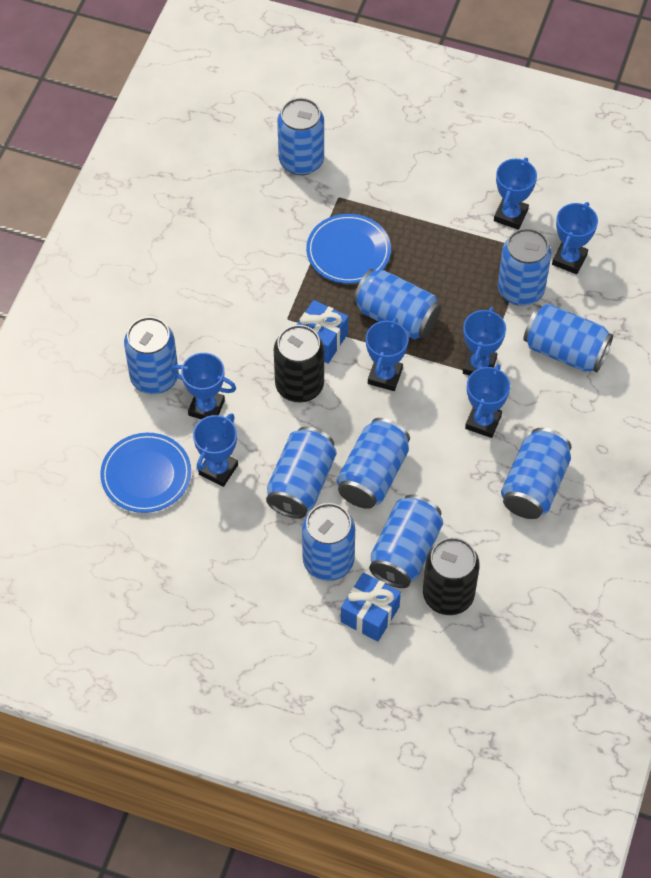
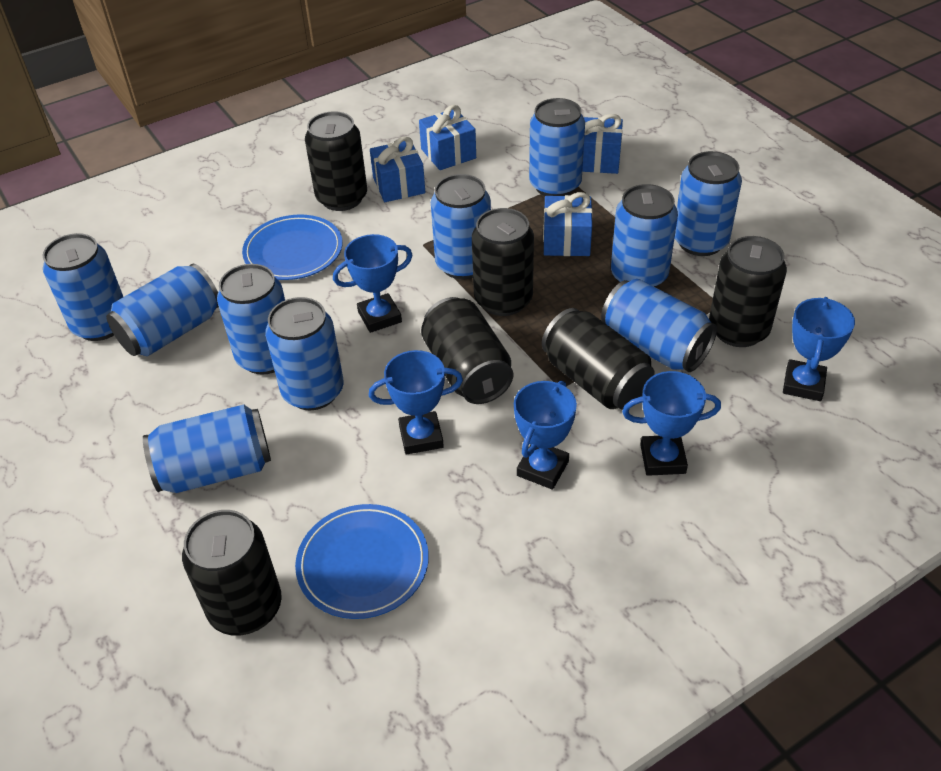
black can: [274,325,324,402] [423,537,480,615] = 2 -> [182,510,282,636] [305,111,367,211] [421,297,513,404] [472,208,534,316] [542,308,655,410] [709,236,787,347] = 6
blue gift: [297,300,348,364] [341,572,401,642] = 2 -> [370,136,425,202] [419,105,476,170] [543,192,593,256] [582,114,623,174] = 4
blue trophy: [171,353,236,419] [193,413,238,487] [366,318,409,391] [463,307,506,375] [465,364,510,438] [494,158,537,230] [552,202,598,274] = 7 -> [333,234,413,333] [369,350,463,455] [514,381,577,490] [622,371,721,476] [783,297,855,401] = 5

